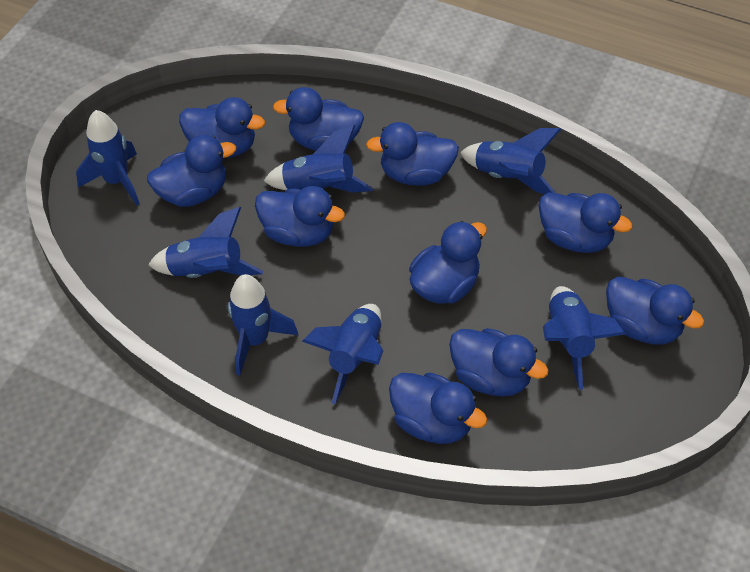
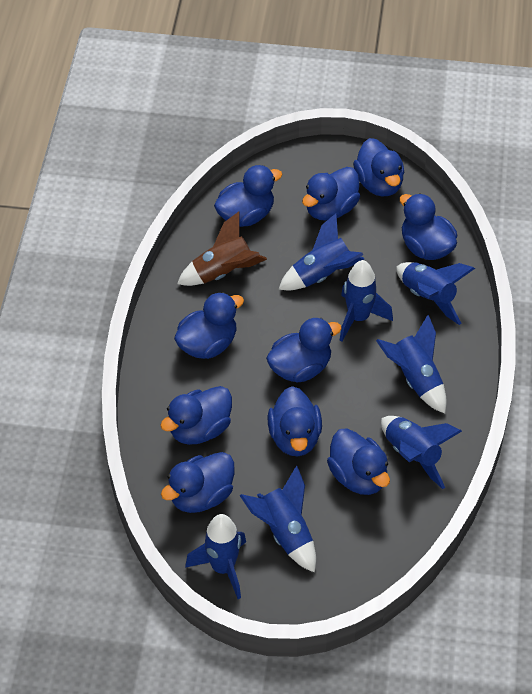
brown rocket: none = 0 -> [177,212,267,286] = 1

